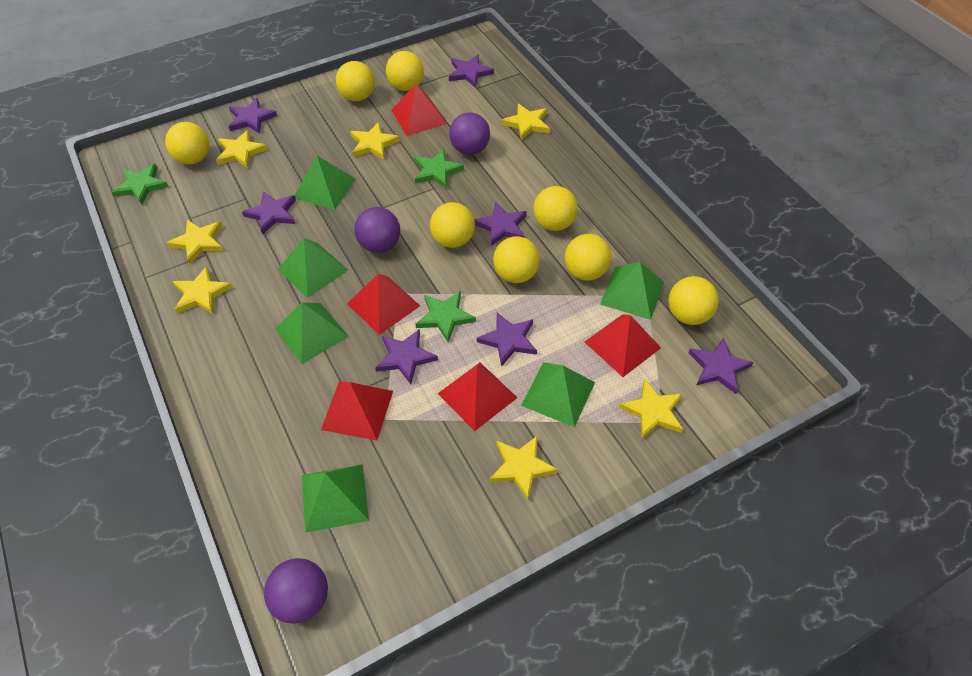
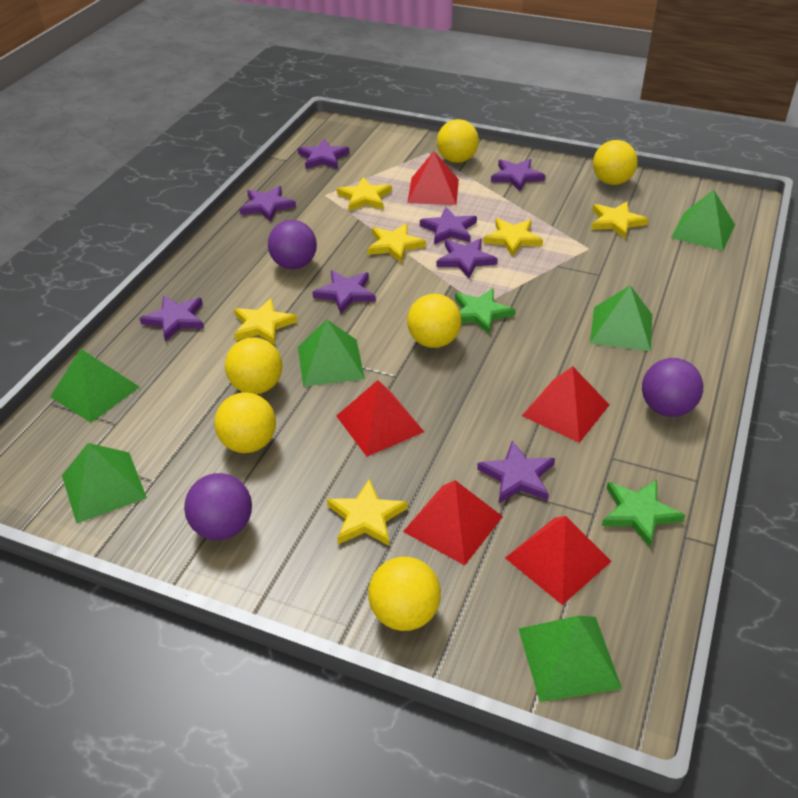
green star: [112,164,169,205] [414,149,464,189] [415,291,476,342] = 3 -> [455,288,515,334] [602,480,685,547] = 2
purple star: [229,98,277,134] [242,191,296,235] [375,329,438,384] [449,54,494,88] [474,202,527,246] [477,313,537,367] [688,338,753,394] = 7 -> [139,295,204,342] [239,186,296,222] [298,139,350,169] [313,270,376,314] [420,207,477,244] [436,238,498,278] [477,441,555,503] [491,159,545,191] = 8
yellow ball: [165,122,209,164] [336,61,375,101] [386,51,424,91] [430,202,475,248] [493,236,540,283] [533,186,578,231] [565,234,611,281] [668,276,719,325] = 8 -> [214,393,276,453] [225,337,282,394] [368,557,441,631] [407,294,461,348] [437,119,479,163] [593,140,638,185] = 6
yellow star: [167,219,223,264] [172,266,233,314] [216,130,267,168] [350,122,400,160] [489,435,558,500] [502,104,550,140] [619,379,683,439] = 7 -> [234,298,297,345] [327,479,408,546] [337,177,392,211] [367,223,426,263] [483,218,543,257] [591,202,649,239] = 6

